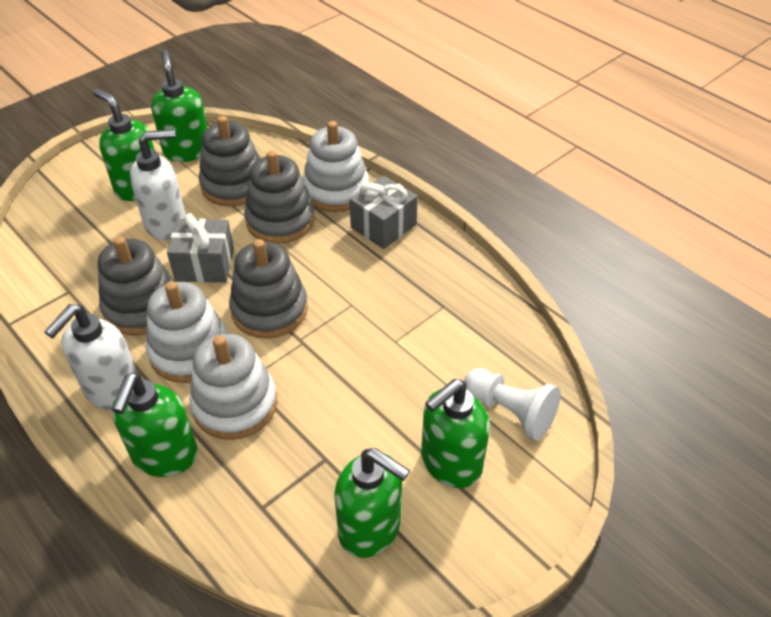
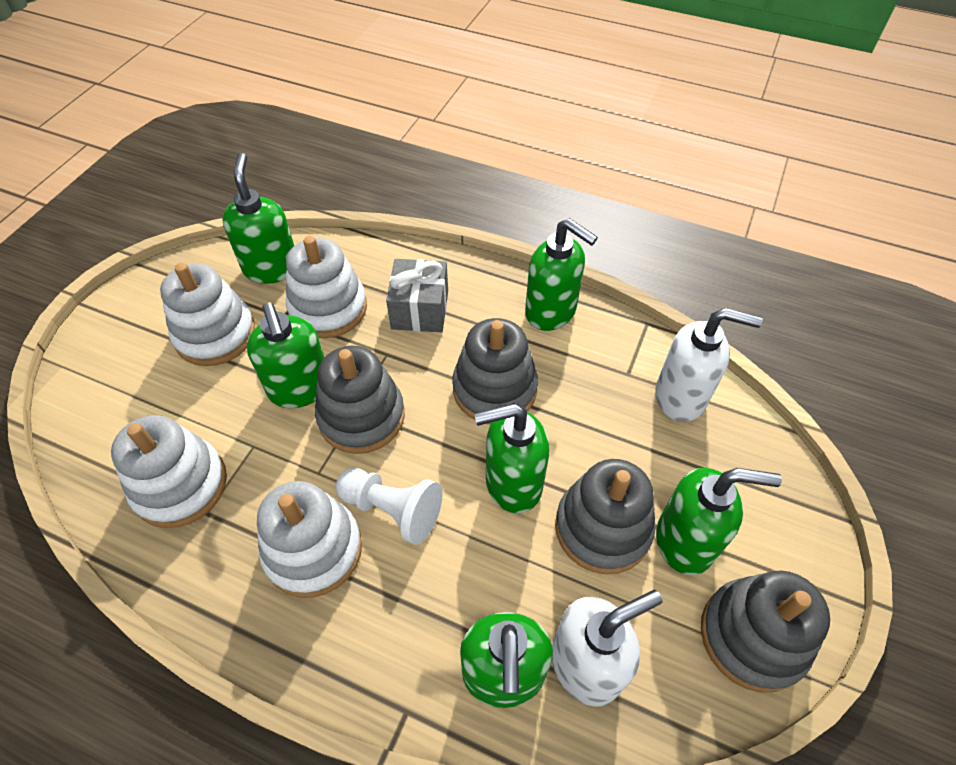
green soap dispenser: [93,88,155,201] [112,372,198,477] [151,50,208,162] [334,448,410,558] [421,379,490,488] = 5 -> [222,153,294,284] [247,303,325,408] [460,612,553,708] [474,403,549,513] [525,218,598,331] [656,468,782,575] = 6
grey gift: [167,213,234,283] [349,176,418,249] = 2 -> [386,259,448,332] = 1
white stacking toy: [146,281,228,383] [189,334,277,440] [303,121,369,212] = 3 -> [111,415,227,528] [160,263,255,366] [257,481,362,598] [286,236,367,338] = 4

